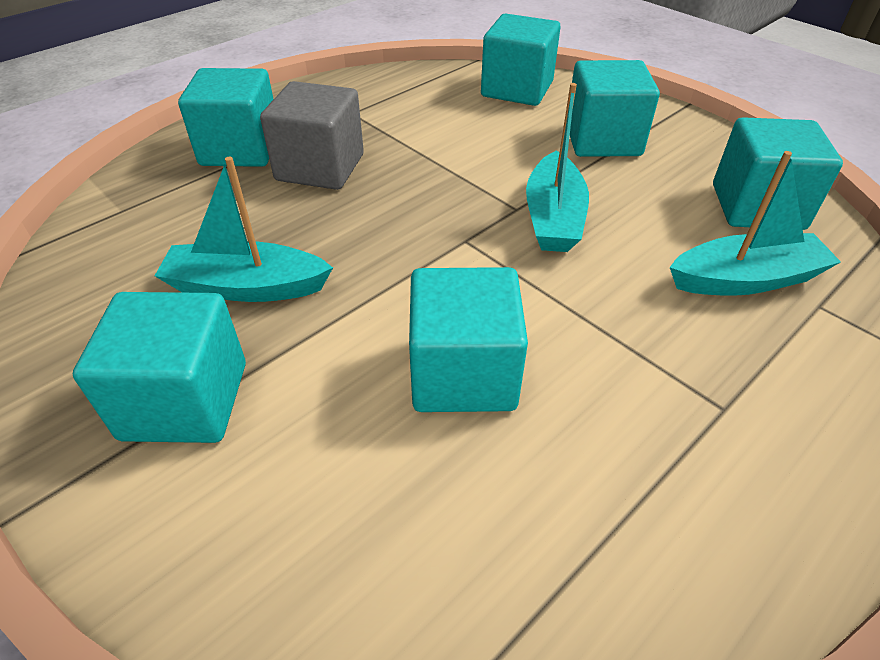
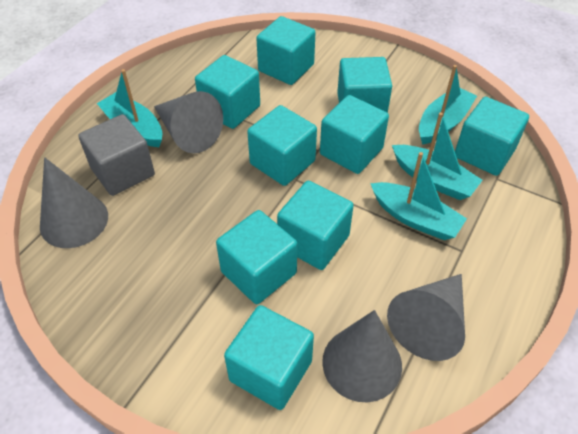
grey cone: none = 0 -> [40,157,108,248] [154,91,223,153] [322,310,402,402] [387,274,465,361] = 4
turquoise boat: [155,157,333,302] [526,83,589,252] [670,151,841,296] = 3 -> [97,69,162,147] [370,152,467,240] [392,112,482,200] [419,65,477,145] = 4
turquoise cube: [73,292,246,443] [178,68,274,167] [409,267,528,412] [481,14,561,106] [570,60,660,157] [713,117,843,230] = 6 -> [195,55,260,129] [216,210,297,304] [224,305,314,410] [247,105,317,186] [256,16,316,85] [277,181,354,270] [320,95,389,174] [337,57,392,113] [455,97,529,176] = 9

